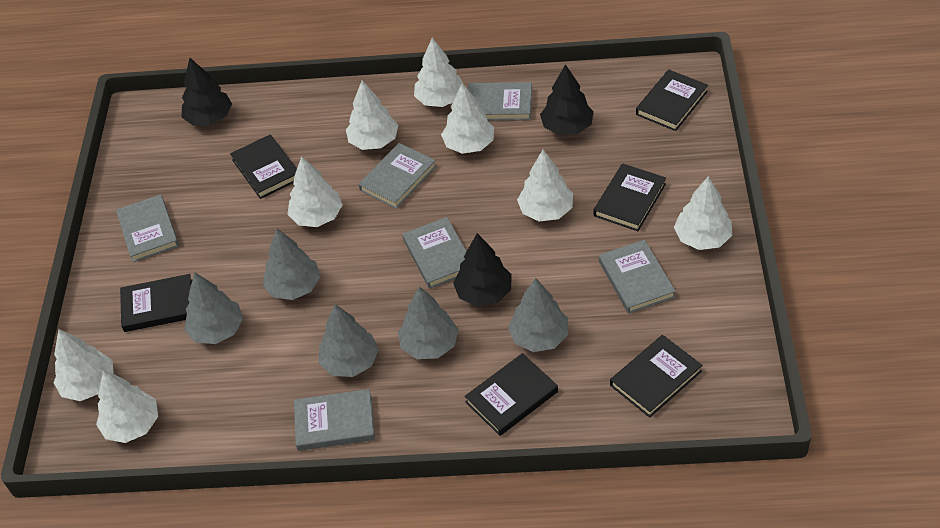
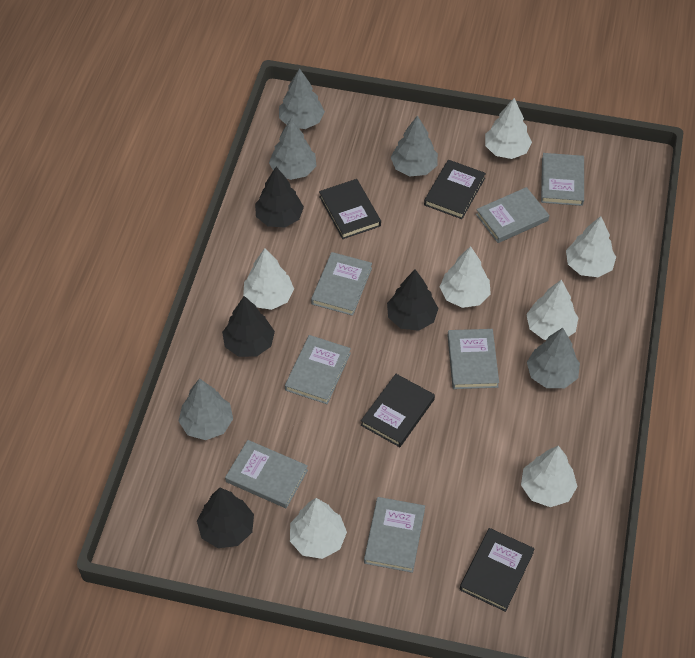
black book: [120,274,192,332] [230,135,297,199] [464,353,558,436] [594,163,666,231] [610,335,703,418] [636,70,708,131] = 6 -> [319,179,381,239] [361,374,435,447] [424,160,486,219] [460,528,535,612] = 4
black tree: [182,58,232,125] [453,233,512,306] [540,64,594,135] = 3 -> [197,488,254,548] [222,296,275,357] [255,167,304,228] [387,269,439,331] = 4
grey book: [116,194,179,262] [294,389,375,451] [359,143,436,209] [402,217,467,289] [468,82,532,121] [599,240,676,314] = 6 -> [225,440,308,508] [285,335,351,404] [311,252,372,316] [364,497,425,573] [447,329,499,389] [476,187,549,243] [541,153,584,206] = 7
white tree: [53,329,114,401] [96,370,158,443] [287,156,343,227] [346,80,398,150] [414,38,463,107] [441,83,494,154] [517,149,573,222] [674,176,732,250] = 8 -> [243,248,294,310] [290,498,347,559] [440,246,491,308] [485,98,532,159] [521,445,578,507] [526,280,579,340] [566,216,616,277] = 7

